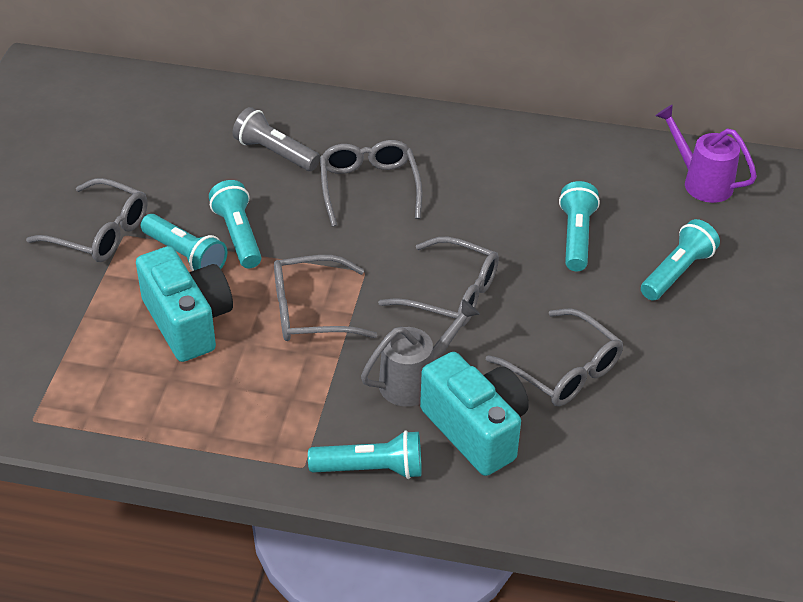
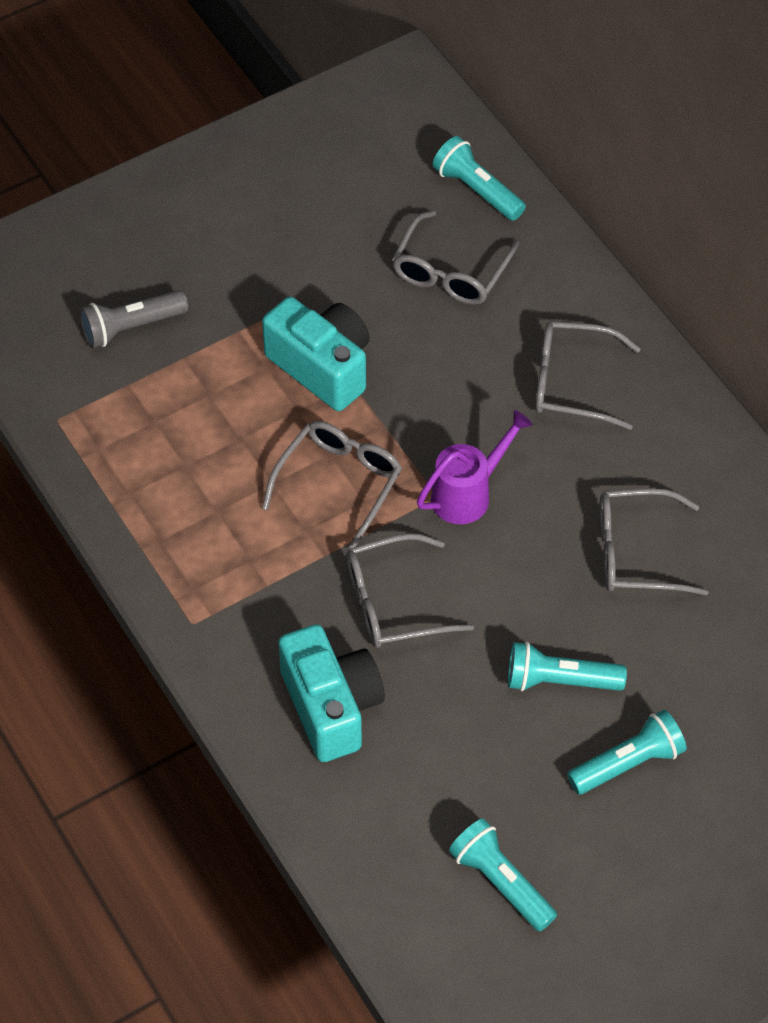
grey watering can: [361,299,480,407] = 1 -> none = 0
turquoise flashlight: [141,214,228,271] [209,180,262,268] [308,430,421,479] [559,181,600,271] [641,219,720,301] = 5 -> [433,136,526,221] [449,818,557,932] [508,642,627,691] [567,710,687,794] = 4

